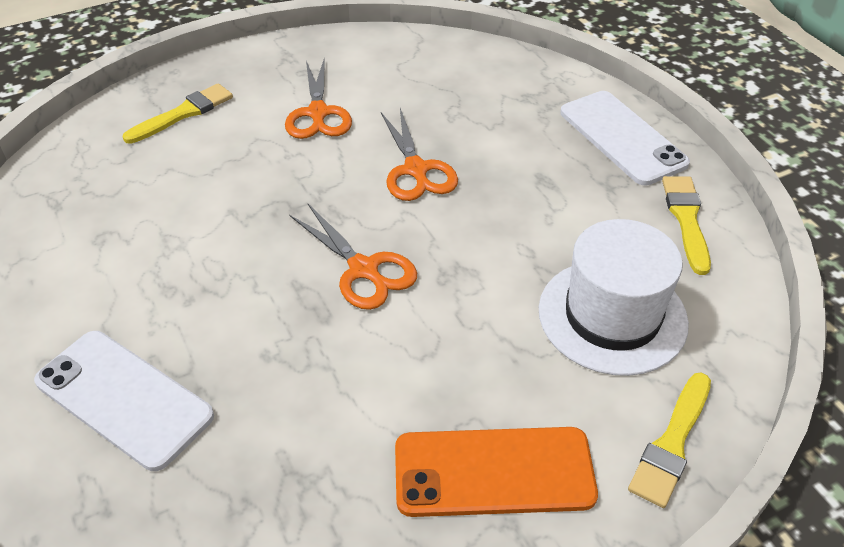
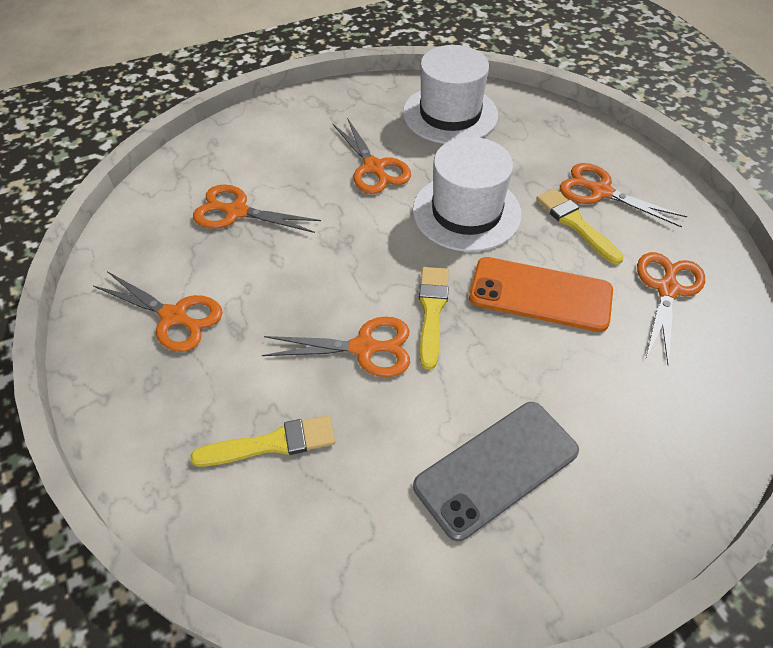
grey phone: none = 0 -> [413,402,579,541] = 1
orange scissors: [285,58,352,139] [290,204,417,310] [381,108,458,201] = 3 -> [94,271,223,352] [193,185,321,233] [262,317,410,377] [332,118,411,194] [560,163,687,228] [637,252,705,364] = 6
white hat: [539,219,689,376] = 1 -> [403,45,498,144] [413,137,522,252] = 2
white phone: [34,331,214,471] [560,91,690,185] = 2 -> none = 0

